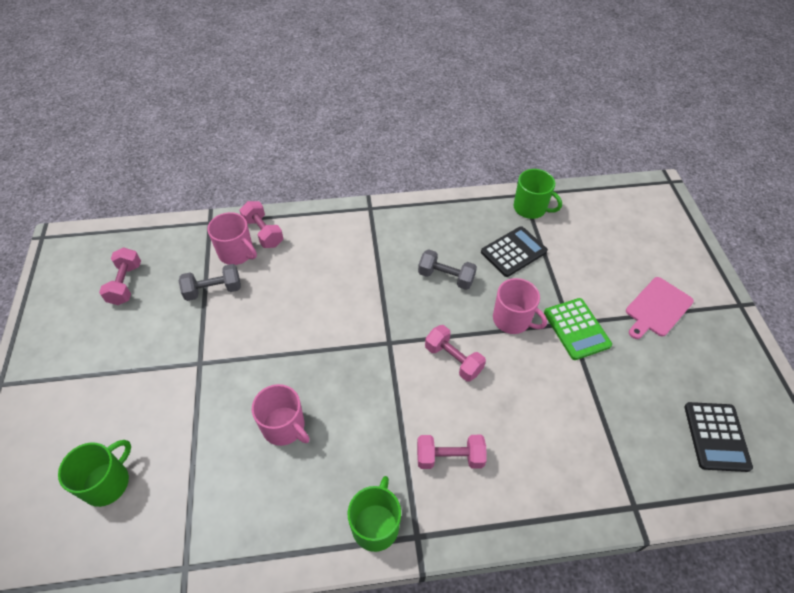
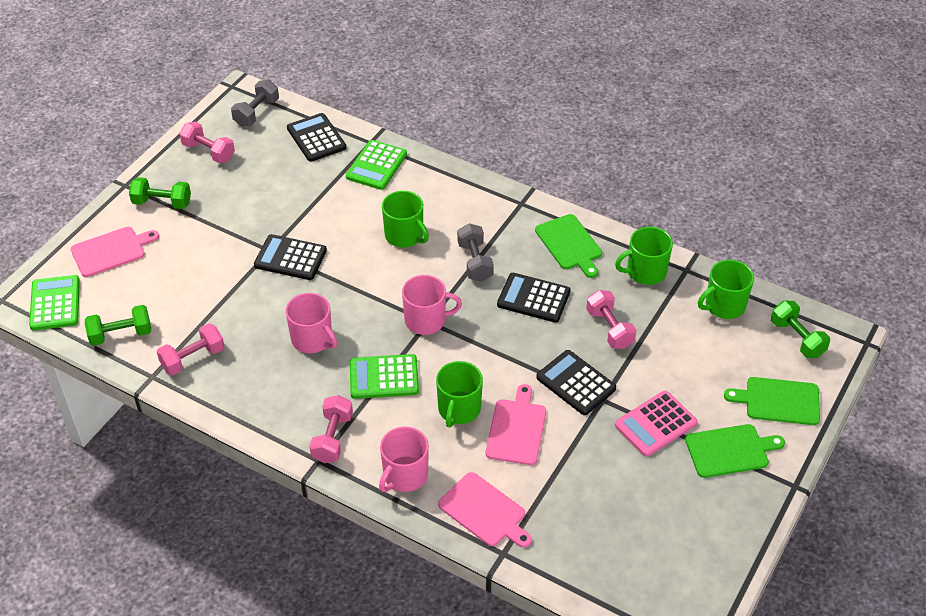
black calculator: [481,226,548,277] [684,402,753,472] = 2 -> [254,234,327,280] [287,113,346,162] [497,273,571,323] [536,350,616,415] = 4
green calculator: [544,298,612,360] = 1 -> [29,275,80,330] [346,140,407,190] [350,354,419,399] = 3
green cutting board: none = 0 -> [535,214,602,278] [685,424,785,478] [724,377,820,425] = 3
green dumbbell: none = 0 -> [85,305,151,346] [129,177,191,209] [771,301,830,358] = 3
green mug: [58,440,131,507] [348,476,401,552] [514,169,562,219] = 3 -> [382,191,429,248] [436,361,483,427] [615,227,673,285] [698,260,754,319] = 4
pink calculator: none = 0 -> [615,391,697,457] = 1
pink cutting board: [626,277,694,339] = 1 -> [70,227,159,277] [438,472,532,548] [486,384,546,465] = 3

